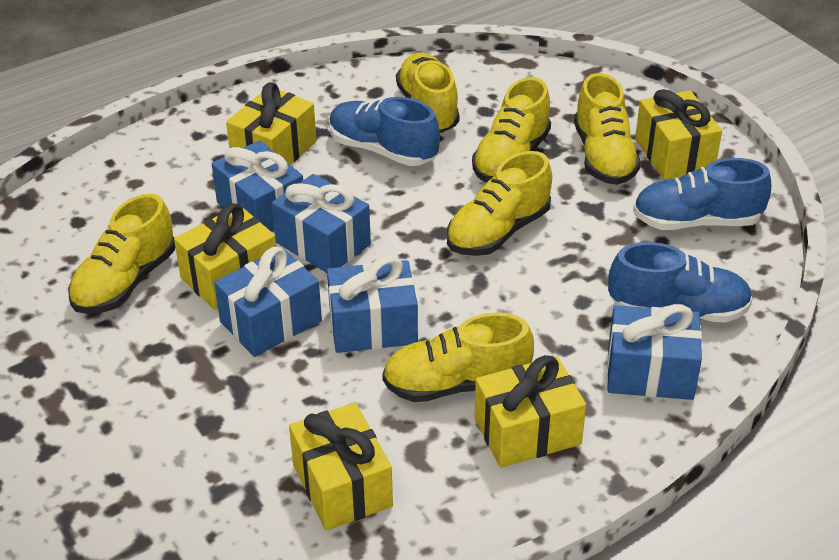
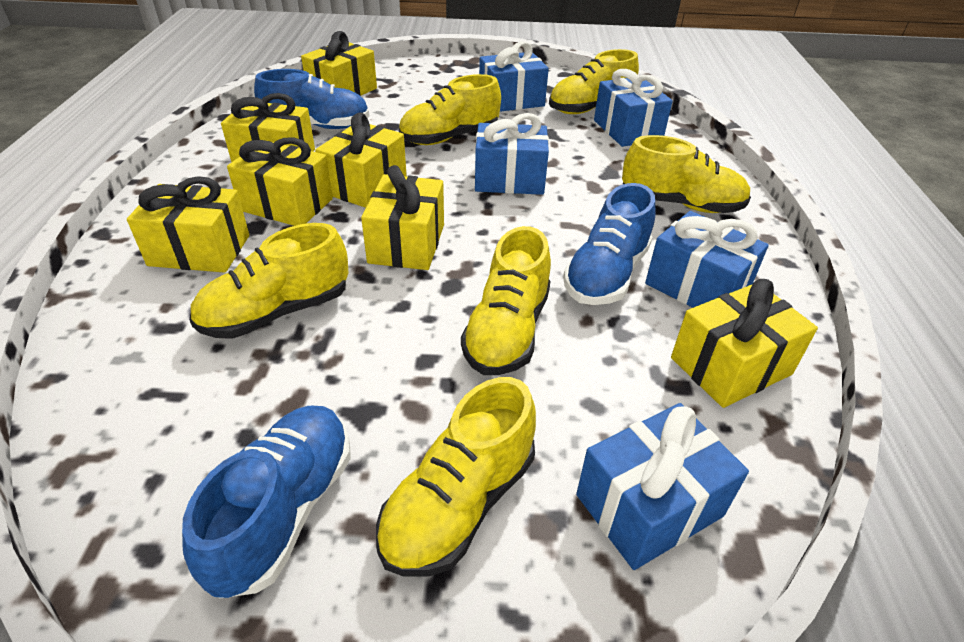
yellow gift: [174,203,276,310] [226,82,316,165] [289,403,393,531] [474,355,586,468] [635,89,722,180] = 5 -> [127,176,249,273] [221,93,315,162] [227,137,333,226] [301,31,377,96] [315,112,407,208] [361,165,444,270] [671,279,818,408] = 7

